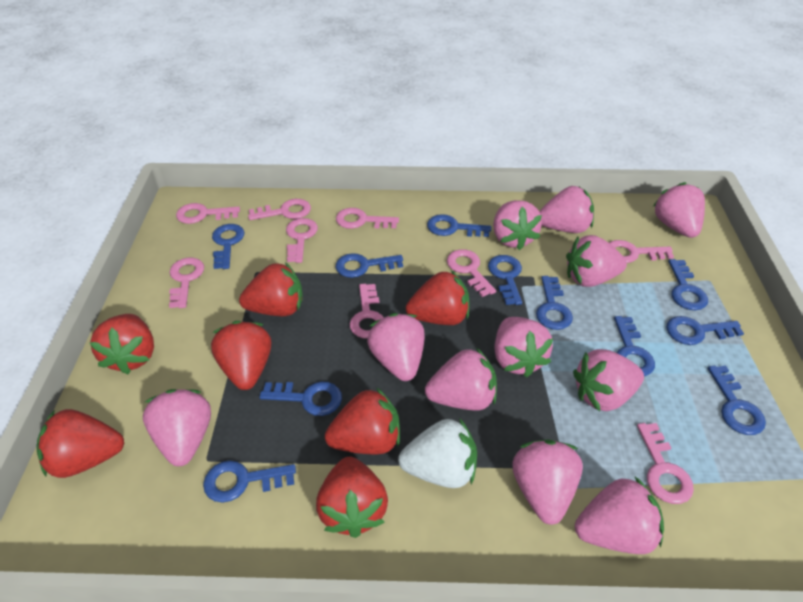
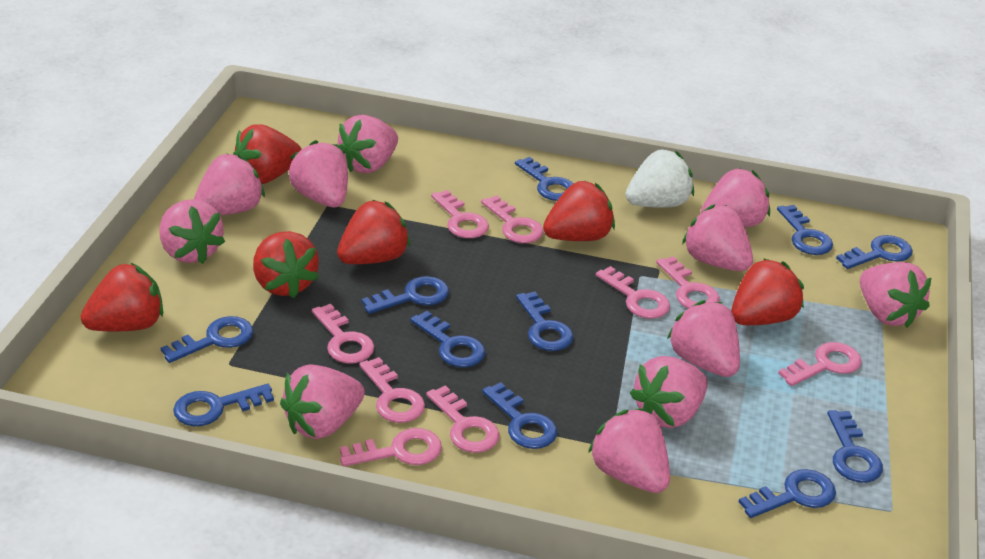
red strawberry: [36,409,124,478] [90,314,154,374] [211,321,271,390] [239,262,303,316] [316,457,388,538] [325,387,400,454] [406,270,470,325] = 7 -> [81,262,163,332] [233,124,302,184] [253,231,319,298] [337,200,410,264] [543,181,615,241] [731,258,804,325] = 6

